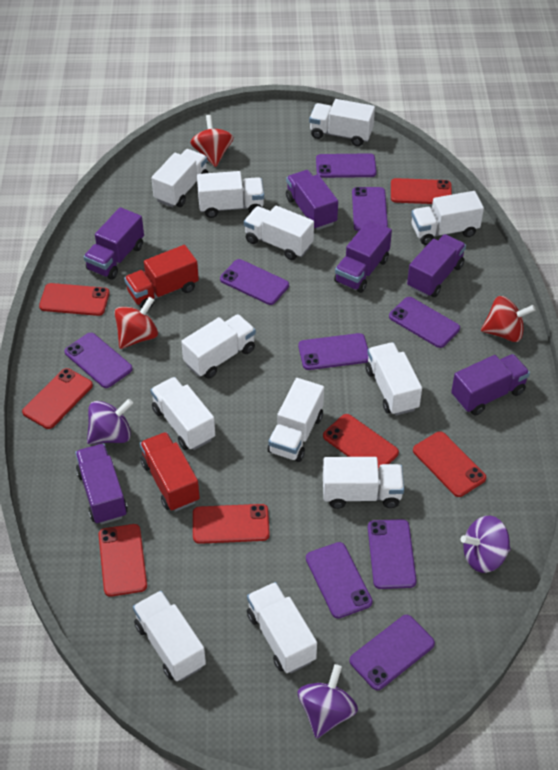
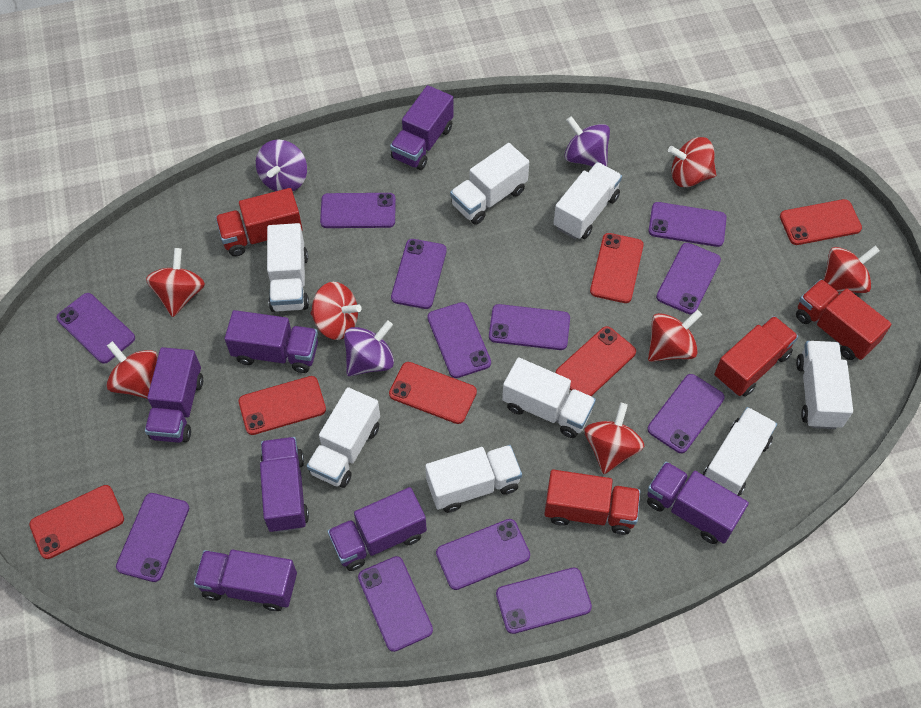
purple phone: [64,333,133,388] [220,259,289,305] [298,333,368,370] [306,542,373,619] [316,153,377,178] [349,615,435,690] [352,187,388,231] [368,519,417,589] [389,297,460,348] = 9 -> [57,293,135,364] [116,493,189,582] [320,193,396,228] [358,556,433,652] [391,239,447,309] [427,302,491,378] [436,519,530,590] [489,304,570,350] [496,568,592,634] [647,374,725,453] [648,202,727,247] [656,243,721,314] = 12
purple truck: [75,444,128,525] [84,207,144,280] [286,170,338,230] [334,220,392,293] [407,234,466,297] [451,354,530,415] = 6 -> [145,347,203,443] [194,550,297,611] [225,310,318,373] [260,437,309,533] [327,487,427,571] [390,85,454,170] [647,462,749,544] = 7
red phone: [22,368,93,429] [39,283,110,316] [98,524,147,597] [193,504,270,544] [323,414,399,470] [391,178,452,204] [413,431,486,497] = 7 -> [29,485,124,559] [239,376,326,435] [389,362,477,424] [556,326,636,396] [590,233,644,303] [780,199,862,245] = 6
red spinning top: [114,297,158,349] [190,115,234,167] [481,296,536,342] = 3 -> [106,341,158,398] [146,248,205,317] [310,282,362,340] [584,403,645,474] [648,310,702,362] [668,137,716,187] [824,246,880,293] = 7
red truck: [124,245,199,309] [140,432,200,511] = 2 -> [215,188,302,256] [544,470,640,535] [714,316,798,397] [796,279,892,360] = 4
white truck: [133,591,206,681] [150,377,215,450] [152,149,208,207] [181,314,256,379] [197,171,264,218] [244,205,314,260] [247,582,317,673] [268,378,324,462] [309,99,375,146] [323,457,404,509] [366,342,422,416] [411,191,484,245] = 12 -> [267,223,309,312] [307,387,380,488] [425,445,522,513] [450,143,529,225] [502,357,596,438] [553,162,622,239] [703,407,777,496] [796,341,853,429] = 8

